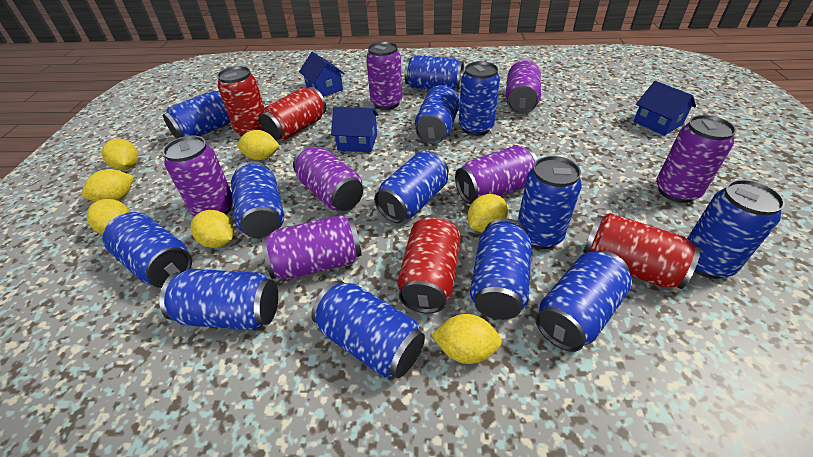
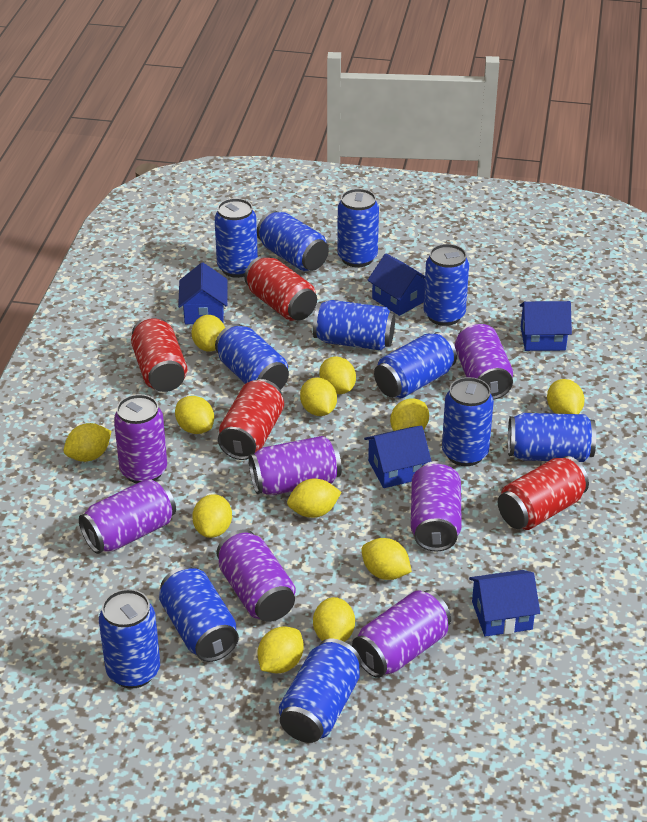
blue can: [102,212,192,288] [159,269,278,330] [163,91,230,139] [231,161,284,239] [311,280,425,378] [374,151,449,223] [404,55,464,90] [415,85,460,144] [459,61,500,136] [470,218,532,320] [518,156,582,249] [535,251,632,352] [687,179,785,279] = 13 -> [99,589,160,689] [159,566,239,662] [214,198,258,278] [215,324,289,390] [257,211,329,271] [279,639,361,743] [313,300,395,350] [337,189,379,267] [374,332,457,398] [423,244,469,326] [442,377,494,466] [508,413,596,462] = 12
blue house: [299,52,345,97] [331,107,379,152] [633,81,696,136] = 3 -> [178,262,227,324] [364,426,431,488] [368,254,425,316] [469,570,540,637] [519,301,572,351] = 5
yellow lemon: [82,169,134,202] [87,199,130,234] [102,139,138,170] [190,210,234,248] [237,130,280,160] [431,314,502,364] [468,194,508,233] = 7 -> [64,423,111,462] [175,396,214,434] [192,315,225,352] [192,494,232,538] [258,627,303,673] [287,479,341,518] [300,377,337,416] [313,597,355,642] [319,356,356,394] [361,538,412,580] [390,398,429,431] [547,379,585,414] = 12

